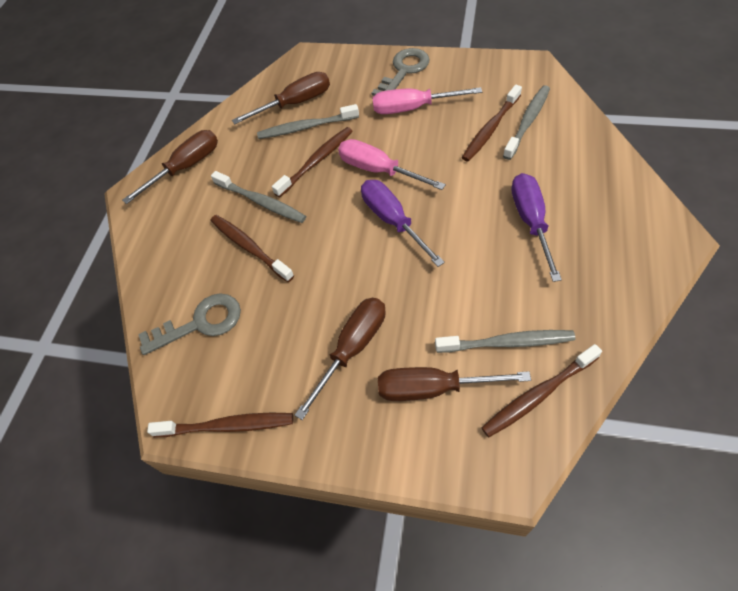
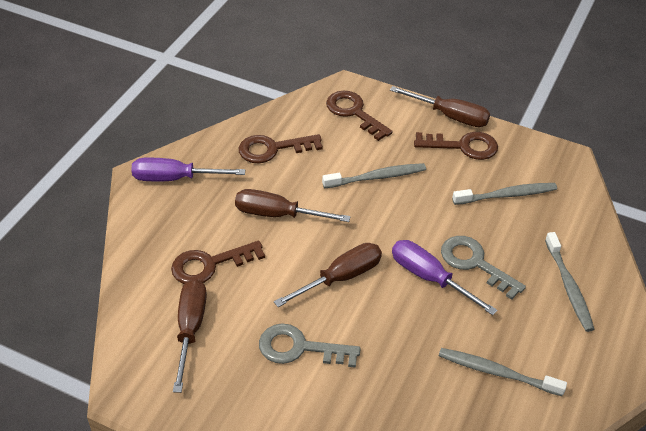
brown key: none = 0 -> [171,241,265,284] [239,134,323,163] [326,91,393,141] [414,132,498,160] = 4
brown toothbrush: [147,413,293,437] [211,215,294,282] [272,127,353,198] [462,85,522,162] [482,344,602,437] = 5 -> none = 0
pink screwdriver: [338,139,446,190] [372,87,482,114] = 2 -> none = 0

